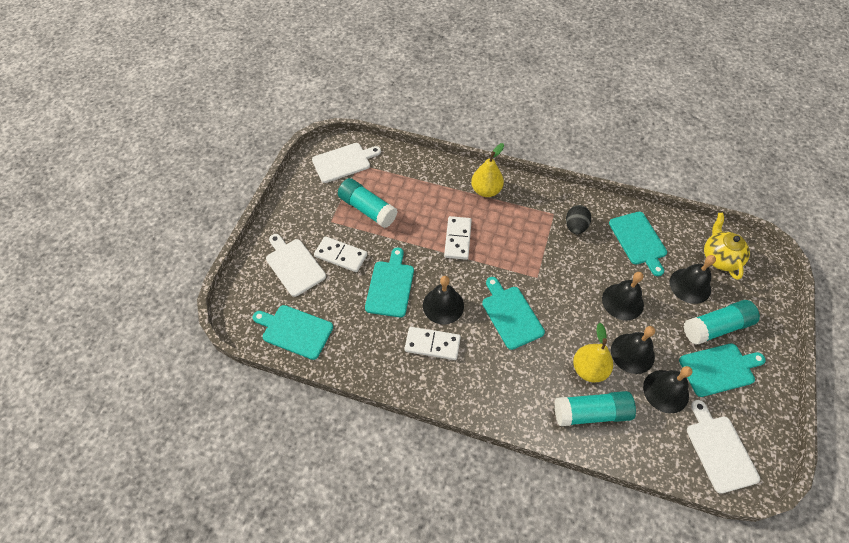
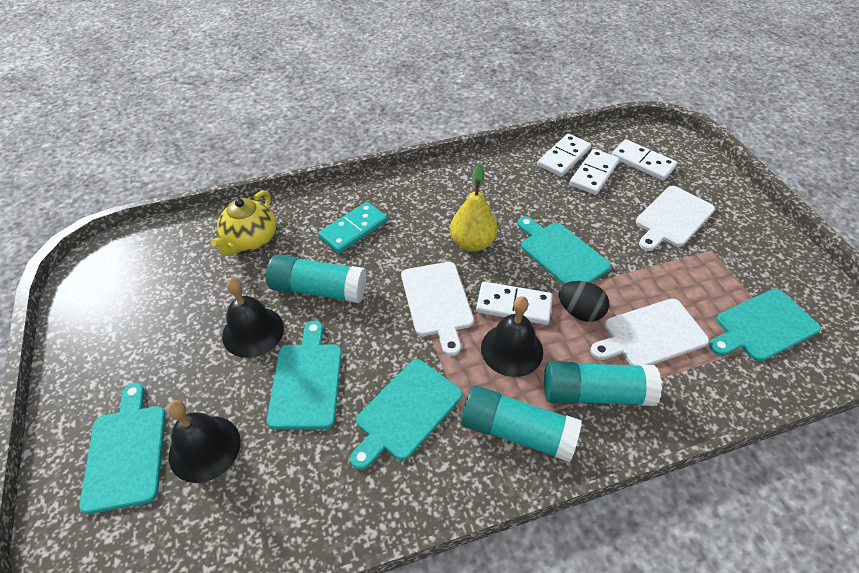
black bell: [423,276,464,324] [602,272,644,320] [611,326,655,374] [643,366,693,413] [669,255,716,304] = 5 -> [167,400,241,483] [222,278,284,358] [481,296,543,377] = 3
turquoise domino: none = 0 -> [318,202,387,253] = 1
white domino: [314,236,367,272] [404,327,461,360] [444,216,472,260] = 3 -> [476,282,552,325] [537,134,591,177] [569,149,619,195] [612,139,678,181] = 4
yellow pear: [471,143,504,197] [573,323,613,383] = 2 -> [450,164,498,252] = 1

